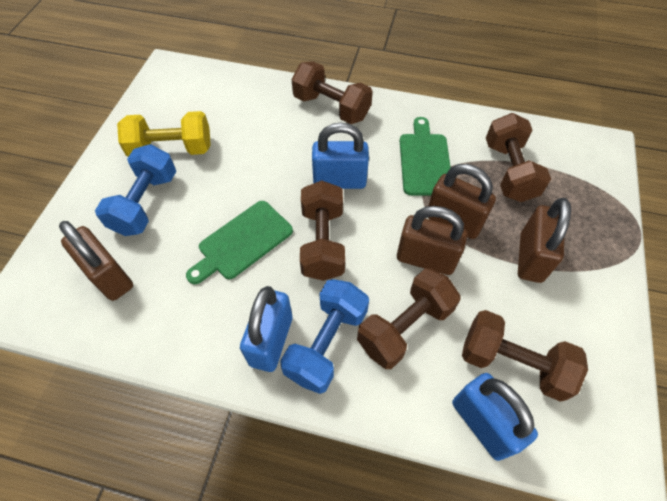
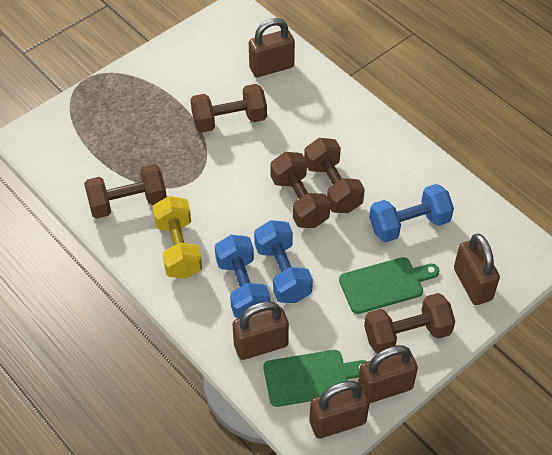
blue dumbbell: [95,144,176,236] [280,279,369,394] = 2 -> [215,235,270,318] [254,220,313,303] [369,184,454,242] = 3
blue padlock: [240,286,292,372] [312,123,369,189] [452,373,538,461] = 3 -> none = 0
brown padlock: [59,221,133,301] [397,206,467,275] [427,164,496,239] [518,198,571,283] = 4 -> [233,301,289,360] [249,18,295,77] [309,381,370,439] [358,345,418,403] [454,233,500,305] = 5

